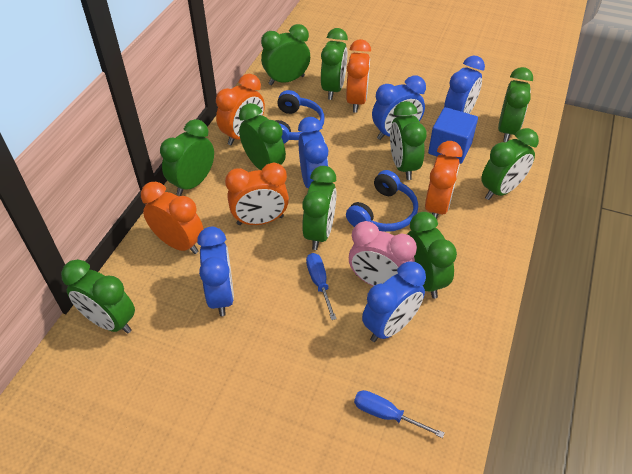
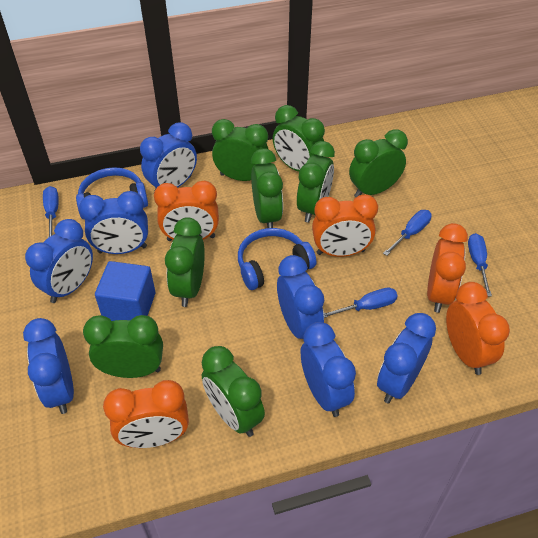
blue clock: [197,227,234,316] [298,117,328,188] [362,262,426,342] [372,76,426,140] [444,55,485,114] = 5 -> [23,318,74,414] [25,219,93,303] [79,191,148,254] [140,122,197,192] [277,255,324,339] [301,322,356,417] [377,313,436,403] = 7
blue screwdriver: [306,253,337,320] [354,390,445,438] = 2 -> [43,186,59,238] [324,287,398,318] [383,210,432,256] [468,233,492,297] = 4
green clock: [61,259,135,334] [160,119,214,196] [239,103,286,170] [261,24,310,85] [302,166,337,250] [321,28,348,100] [390,101,427,180] [407,212,457,299] [481,128,539,200] [498,67,533,142] = 10 -> [83,315,163,378] [165,218,205,307] [202,346,265,437] [212,119,268,181] [251,148,283,228] [273,105,325,172] [297,141,335,223] [349,129,408,197] = 8
pink clock: [349,221,417,286] = 1 -> none = 0

